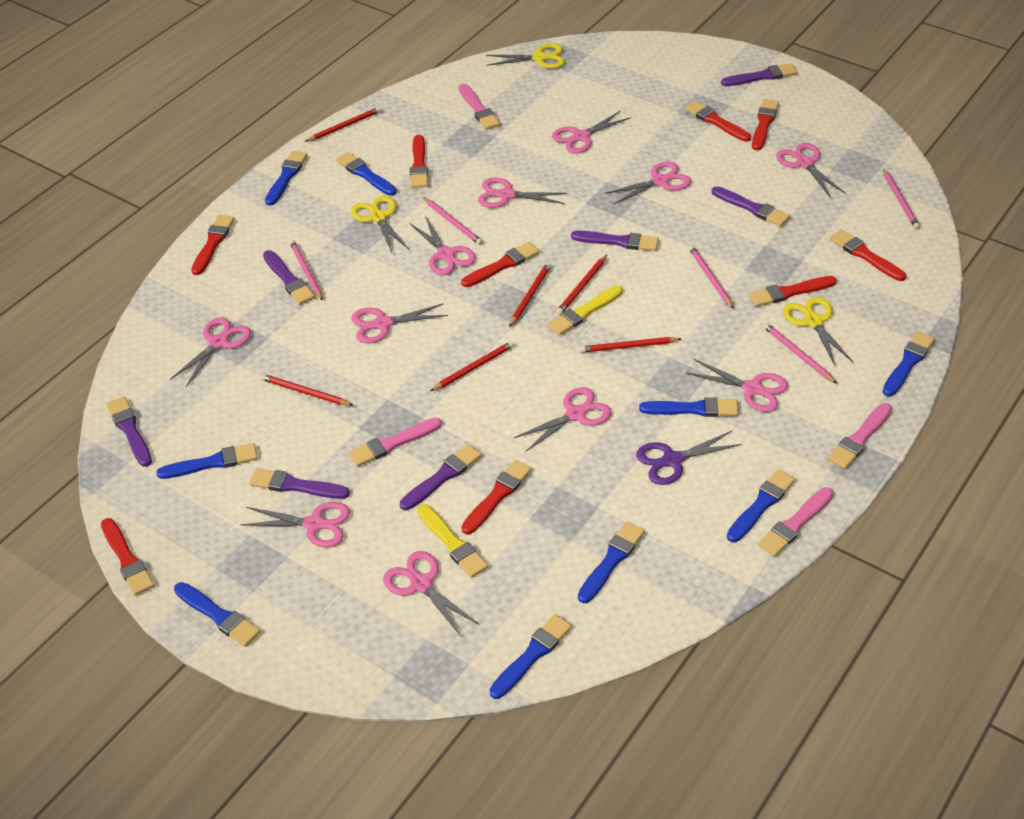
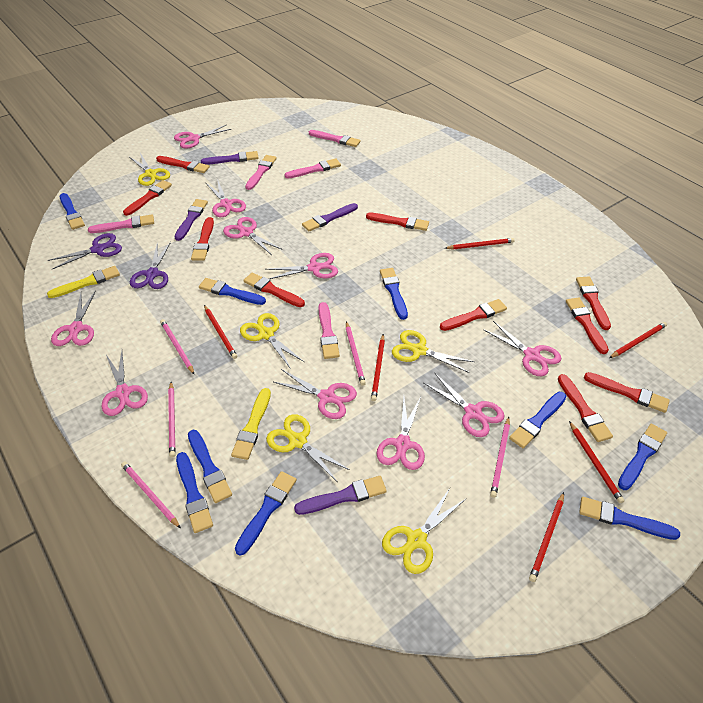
pink brush: [348,418,442,467] [459,84,500,130] [758,487,833,556] [828,403,892,469] = 4 -> [88,215,154,233] [245,155,277,190] [284,159,341,179] [309,130,361,147] [318,302,340,359] = 5
pink scissors: [170,317,251,387] [241,502,350,548] [351,303,448,343] [383,551,478,636] [409,216,476,275] [478,178,567,208] [514,387,611,451] [552,110,631,154] [605,161,691,204] [686,359,788,412] [776,143,845,198] = 11 -> [51,290,96,346] [101,351,148,416] [174,125,231,149] [206,179,246,217] [223,217,283,255] [265,253,338,279] [274,369,357,419] [376,397,425,470] [423,373,504,437] [483,321,561,376] = 10
purple brush: [107,397,152,467] [249,468,350,499] [263,250,315,305] [400,444,481,510] [571,230,659,251] [712,186,790,226] [721,63,797,86] = 7 -> [174,199,208,241] [201,151,258,165] [294,476,387,515] [302,203,358,232] = 4
purple scissors: [636,431,742,485] = 1 -> [48,233,122,269] [130,242,171,289] = 2
red brush: [101,518,154,596] [191,215,234,275] [410,135,428,188] [461,242,539,287] [462,460,532,535] [684,100,751,142] [749,276,837,307] [752,99,779,151] [830,230,906,281] = 9 -> [123,180,172,216] [156,156,210,173] [191,217,214,261] [243,272,305,307] [366,213,429,231] [440,299,507,331] [558,374,613,442] [566,297,609,354] [576,277,611,330] [584,372,670,413] = 10
yellow scissors: [351,196,409,253] [486,43,565,69] [783,297,853,365] = 3 -> [130,153,170,186] [240,313,304,369] [266,414,350,481] [382,488,466,574] [392,330,474,373] = 5

